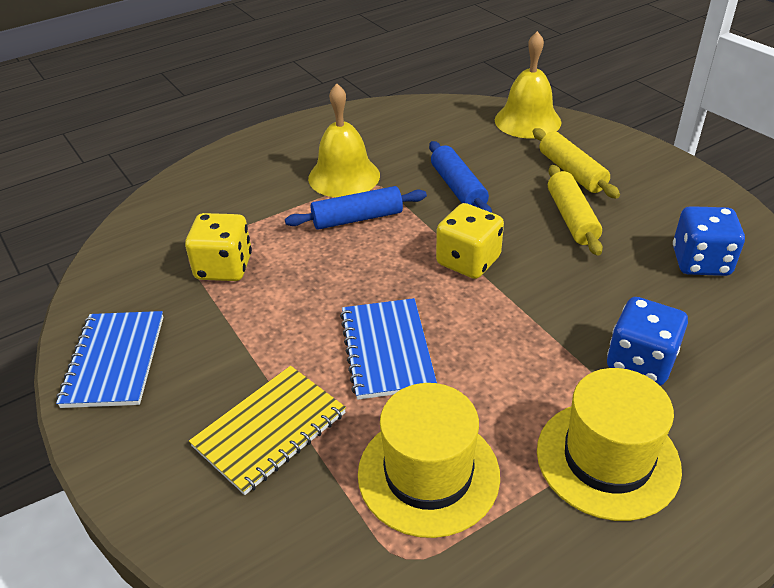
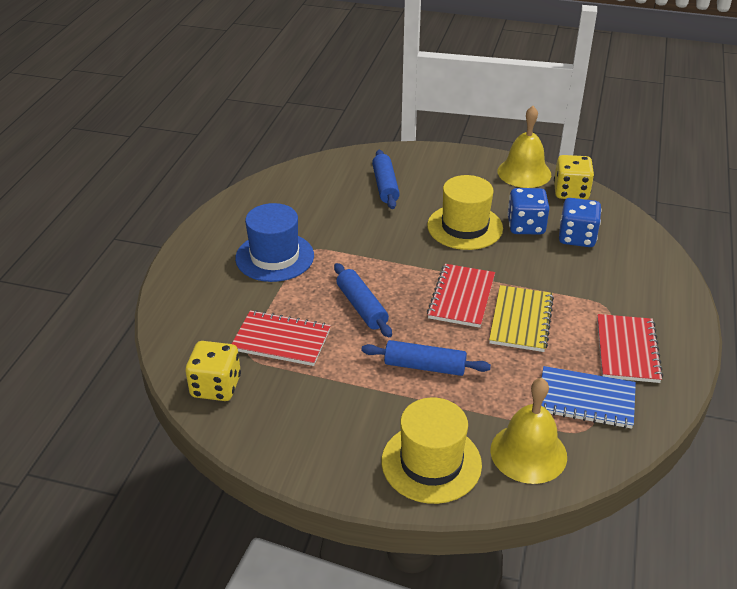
blue hat: none = 0 -> [235,203,314,282] = 1
blue notebook: [56,311,163,408] [340,298,437,400] = 2 -> [541,366,636,429] = 1
blue rolling pin: [285,186,427,230] [429,141,492,213] = 2 -> [334,263,392,337] [361,340,491,376] [372,150,400,209] = 3
red notebook: none = 0 -> [232,310,331,366] [427,264,495,328] [597,314,663,383] = 3
yellow rolling pin: [533,128,620,199] [548,165,603,256] = 2 -> none = 0

